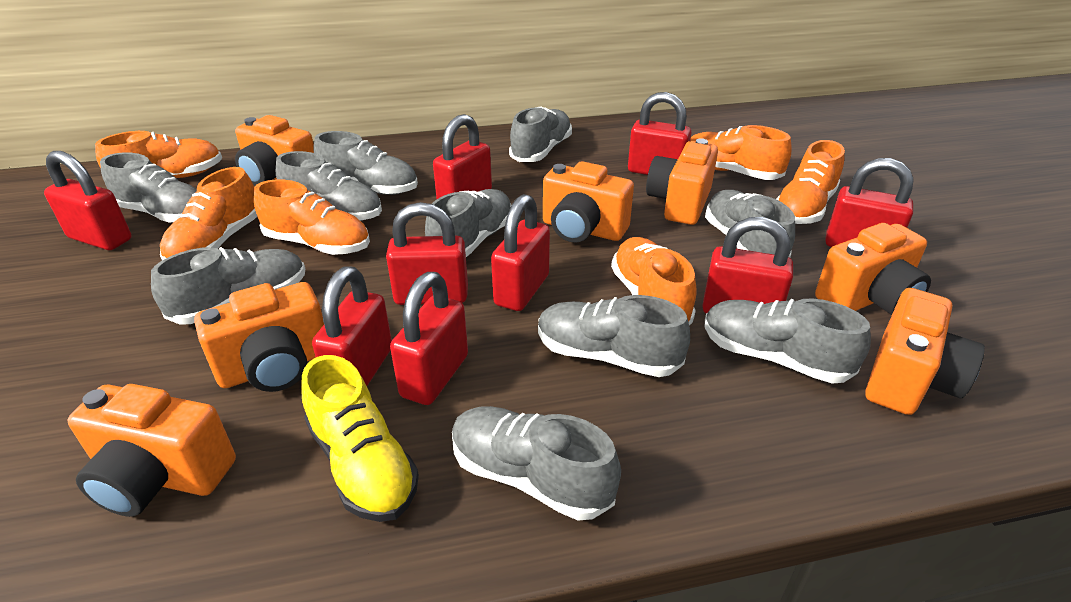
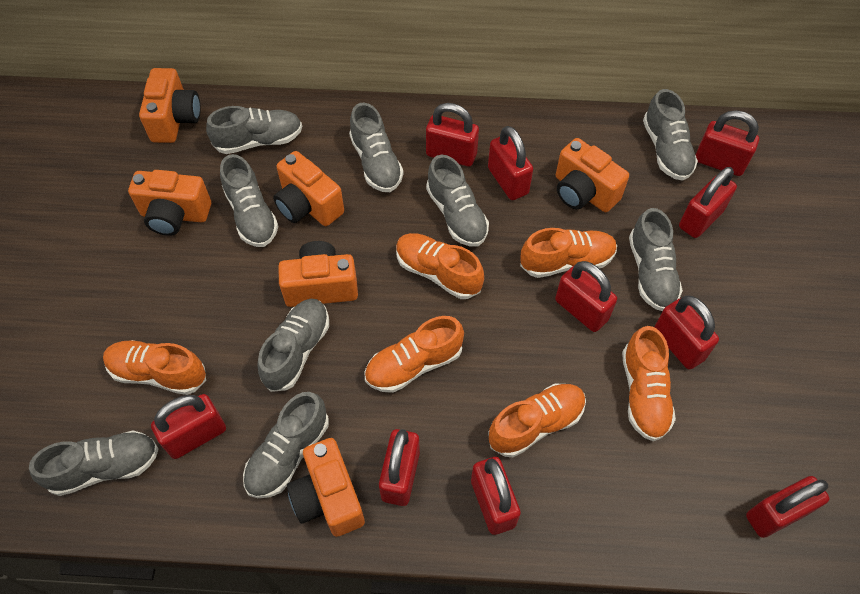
grey shoe: [100,152,197,222] [151,247,305,324] [276,151,382,221] [313,131,418,195] [425,189,511,257] [452,406,621,521] [509,106,572,162] [538,295,690,377] [705,190,795,258] [705,298,871,383] = 10 -> [29,430,159,496] [206,106,302,154] [220,154,278,247] [243,392,329,498] [258,299,329,392] [349,103,403,192] [426,155,489,247] [629,208,683,311] [643,89,698,181] = 9
orange camera: [68,384,236,517] [194,282,324,392] [235,115,314,186] [543,161,634,243] [646,138,718,225] [815,223,931,315] [865,288,985,415] = 7 -> [128,170,211,236] [139,68,201,143] [273,151,344,226] [278,241,358,307] [287,438,365,537] [556,138,629,212] = 6
red padlock: [44,151,132,250] [312,266,392,386] [386,202,468,305] [390,272,468,405] [433,114,492,199] [491,194,550,311] [628,92,692,175] [702,217,793,313] [825,158,914,247] = 9 -> [151,394,226,459] [379,429,420,506] [426,103,479,167] [471,457,521,535] [488,126,533,200] [555,261,617,332] [654,296,719,370] [679,167,737,238] [696,110,759,176] [746,476,829,538] = 10
yellow shoe: [301,355,419,522] = 1 -> none = 0

